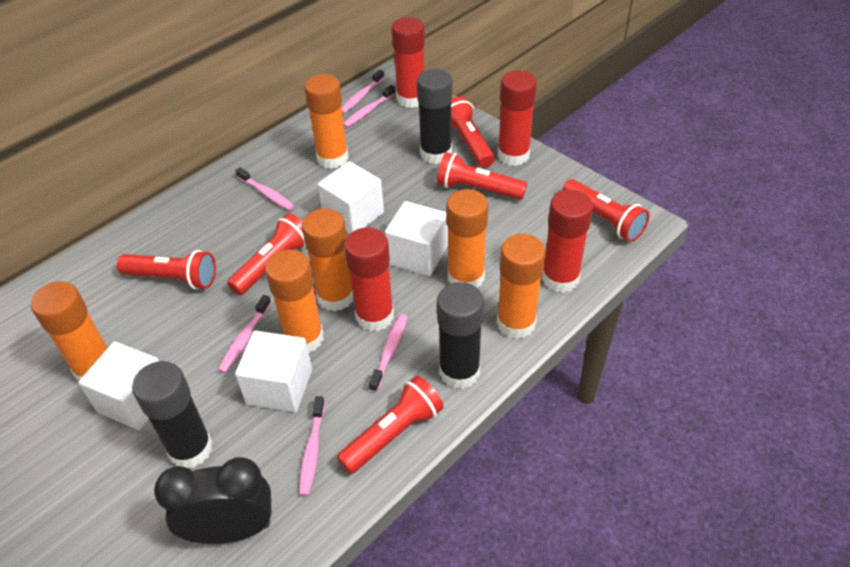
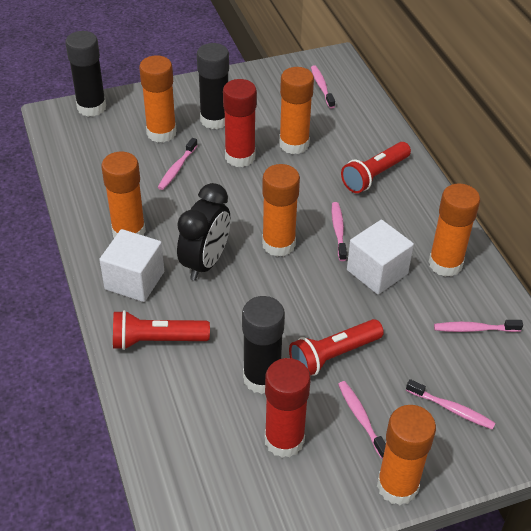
red flashlight: [117,250,216,290] [227,213,306,295] [337,376,444,474] [437,152,527,200] [451,96,495,168] [562,179,650,242] = 6 -> [113,310,210,350] [289,319,384,376] [341,142,411,193] = 3
red glue stick: [344,228,394,331] [391,17,425,108] [498,70,537,166] [542,190,593,293] = 4 -> [223,79,257,167] [265,358,311,458] = 2
white cube: [78,341,159,430] [235,331,312,412] [318,161,384,233] [385,201,448,276] = 4 -> [99,229,164,302] [347,220,414,295] = 2

